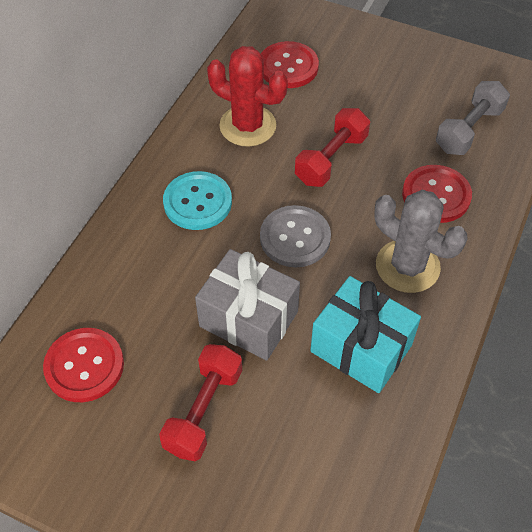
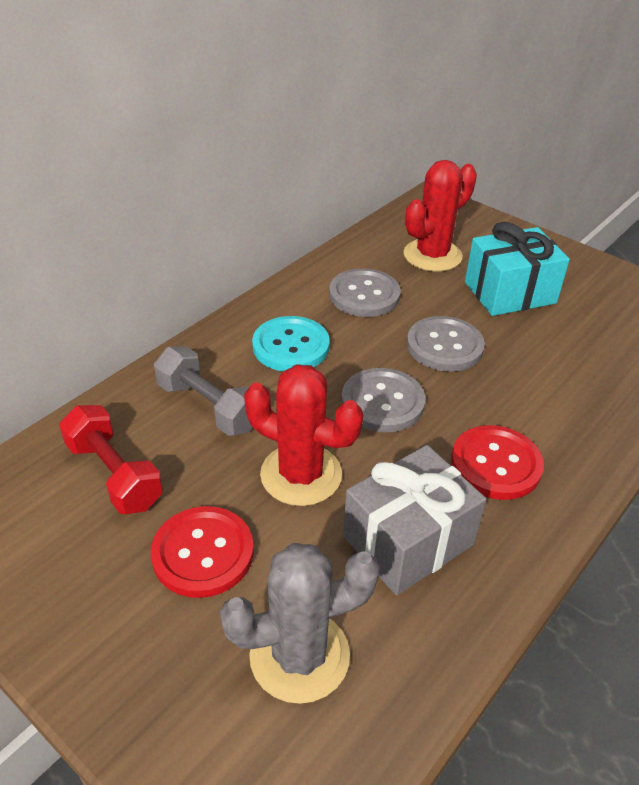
grey button: [260,205,331,268] = 1 -> [329,268,400,317] [342,368,425,432] [407,316,485,372] = 3
red button: [43,328,124,402] [261,41,319,88] [402,165,472,223] = 3 -> [151,506,254,598] [451,425,544,500] = 2
red cactus: [207,46,288,147] = 1 -> [244,364,363,506] [404,160,477,272] = 2
red dumbbell: [159,344,242,461] [295,108,370,187] = 2 -> [59,405,163,514] = 1

